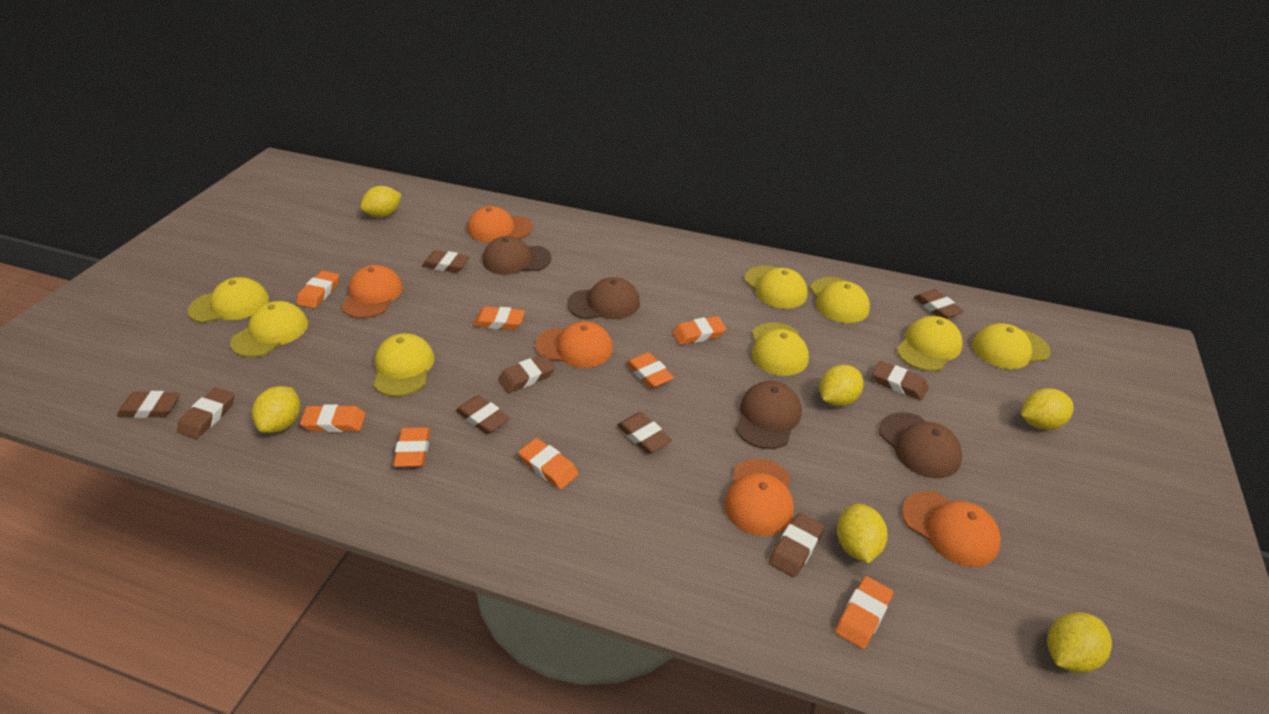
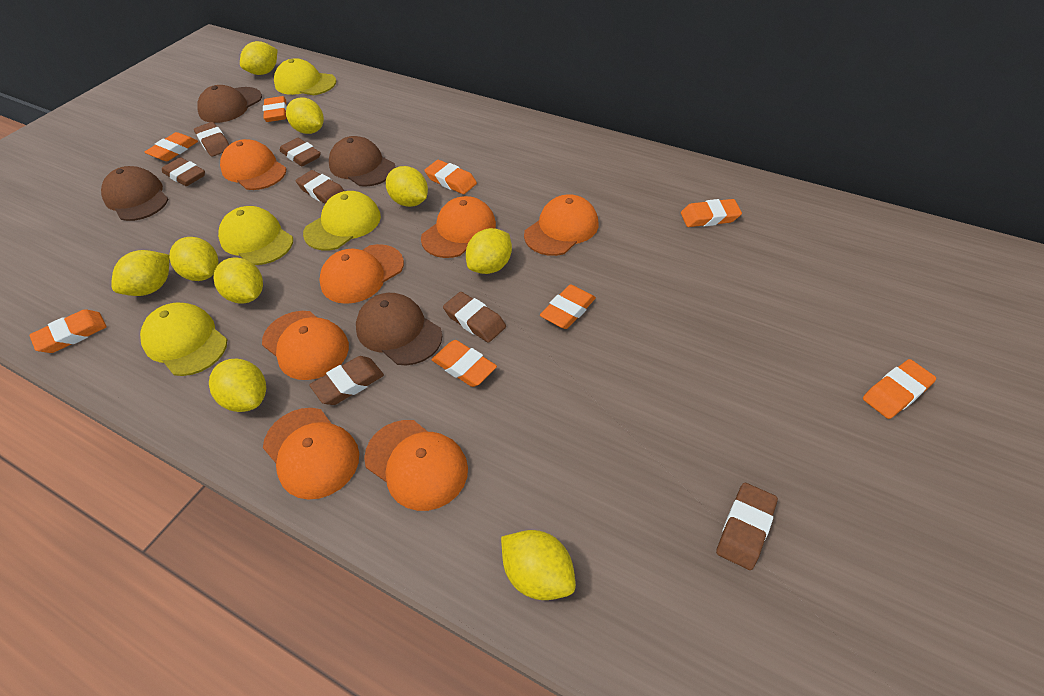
brown eraser: [117,391,180,418] [177,388,234,439] [422,250,470,273] [456,395,510,434] [498,354,555,393] [617,412,672,454] [769,513,824,577] [872,361,928,400] [914,289,964,319] = 9 -> [162,157,205,186] [194,122,229,157] [280,138,321,166] [296,170,344,204] [310,356,384,405] [443,292,506,343] [716,483,778,570] = 7
orange cap: [341,265,403,318] [467,206,533,242] [535,321,613,368] [724,459,794,536] [902,491,1001,567] = 5 -> [220,139,286,190] [262,311,349,380] [263,408,359,500] [319,244,404,304] [364,420,468,511] [421,196,496,258] [524,194,598,256] = 7
yellow cap: [188,277,269,323] [230,301,308,357] [374,333,435,397] [744,266,807,309] [752,322,809,376] [810,277,870,323] [896,316,963,371] [972,323,1051,369] = 8 -> [140,302,227,376] [218,206,293,265] [274,58,336,95] [303,191,381,250] = 4
yellow lemon: [252,386,300,433] [360,186,402,217] [819,365,863,407] [837,503,888,563] [1021,388,1074,430] [1047,612,1112,673] = 6 -> [111,250,170,296] [169,237,218,281] [209,359,266,412] [213,257,263,304] [240,41,277,75] [286,98,324,134] [386,166,428,207] [466,228,512,274] [501,530,576,600] = 9

